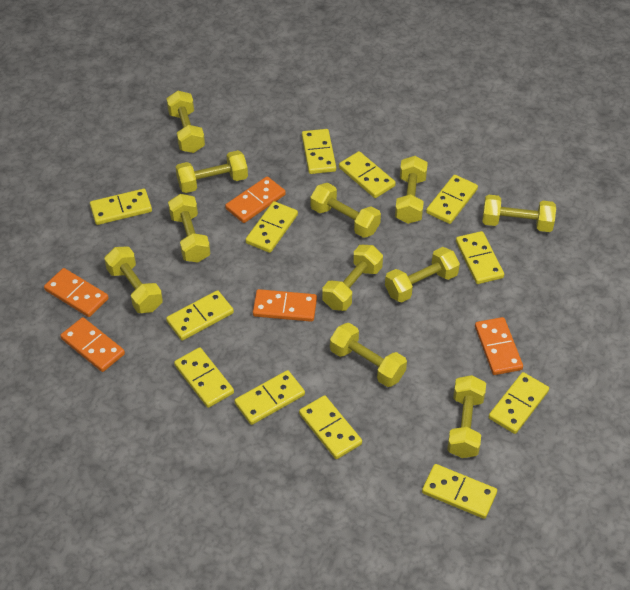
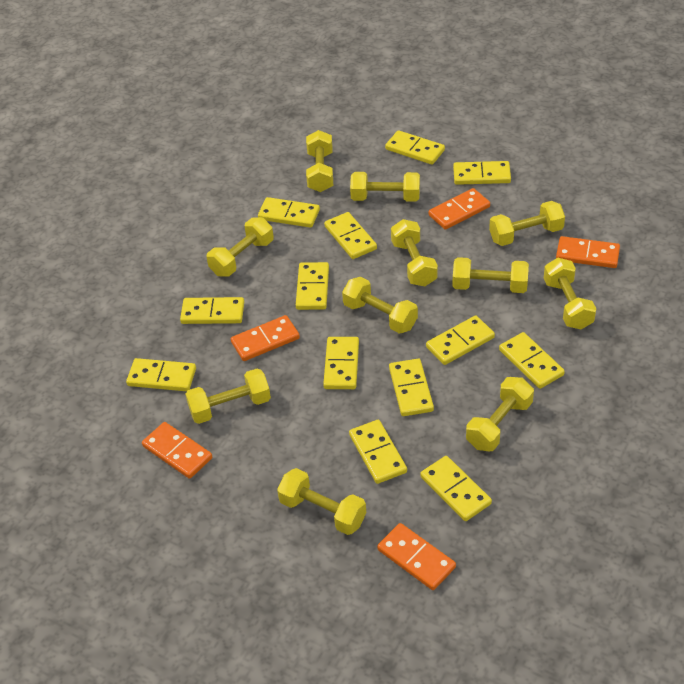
yellow domino: [90,189,152,225] [166,290,234,341] [174,347,234,408] [234,370,305,425] [245,201,298,253] [299,395,362,459] [302,129,336,174] [339,151,396,198] [422,464,497,519] [426,175,478,224] [456,231,504,284] [489,372,549,434] = 12 -> [126,358,196,391] [180,297,244,324] [258,197,320,228] [296,262,329,310] [323,337,359,389] [324,212,377,259] [349,420,407,484] [385,130,445,165] [389,359,434,416] [420,456,492,521] [426,315,495,365] [453,161,511,185] [499,332,565,389] = 13

